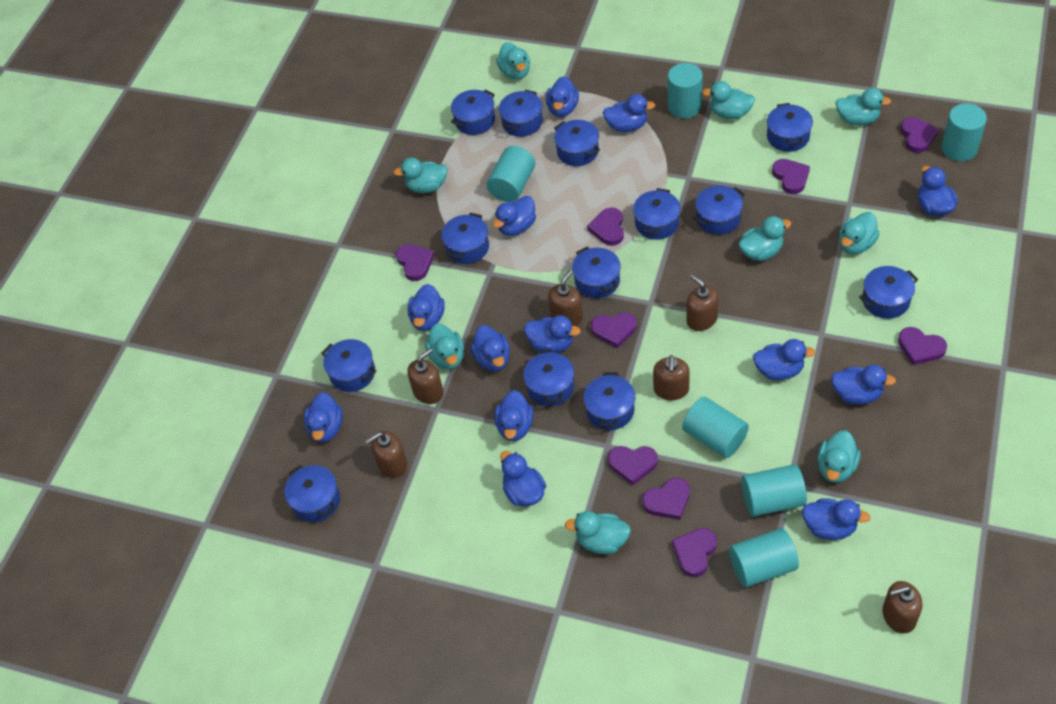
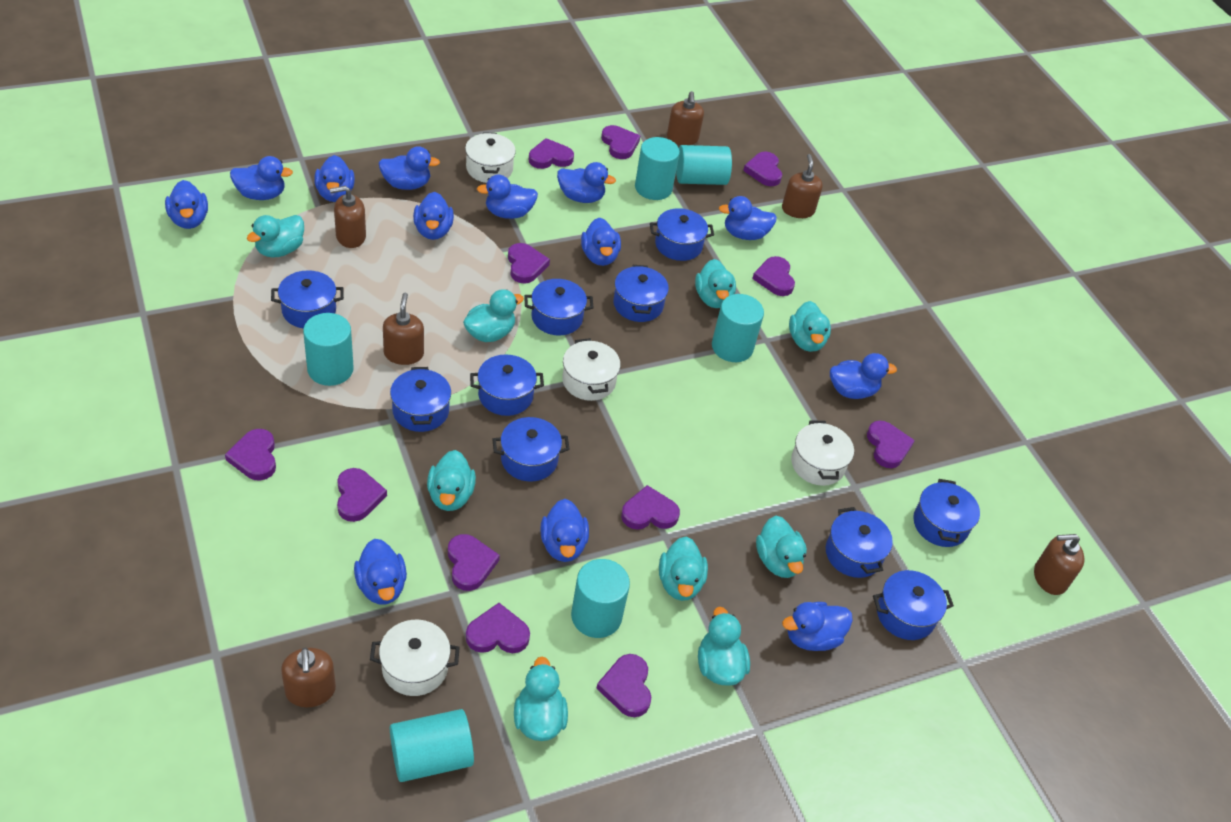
blue pot: [284,465,340,522] [321,339,376,392] [441,212,489,264] [451,89,495,135] [499,90,543,137] [523,349,574,406] [554,120,600,166] [572,246,621,298] [583,372,635,430] [633,188,681,240] [693,185,745,235] [767,103,813,152] [859,266,918,319] = 13 -> [271,270,344,329] [390,367,451,432] [470,354,544,416] [492,417,570,482] [524,279,594,336] [613,265,669,322] [650,208,714,261] [826,507,893,578] [873,570,954,640] [913,479,980,547] = 10
purple heart: [396,244,434,281] [587,207,624,246] [591,312,637,348] [608,446,658,485] [642,477,690,520] [672,528,717,577] [772,159,810,194] [898,327,947,365] [900,117,939,153] = 9 -> [225,429,276,481] [337,468,387,522] [448,534,500,591] [466,603,530,653] [508,243,550,283] [529,138,574,169] [596,654,651,717] [601,125,640,159] [621,485,680,530] [743,151,782,186] [752,256,795,296] [867,420,915,468] = 12
white pot: none = 0 -> [370,620,460,696] [465,132,516,183] [562,338,621,401] [791,421,854,486] = 4

